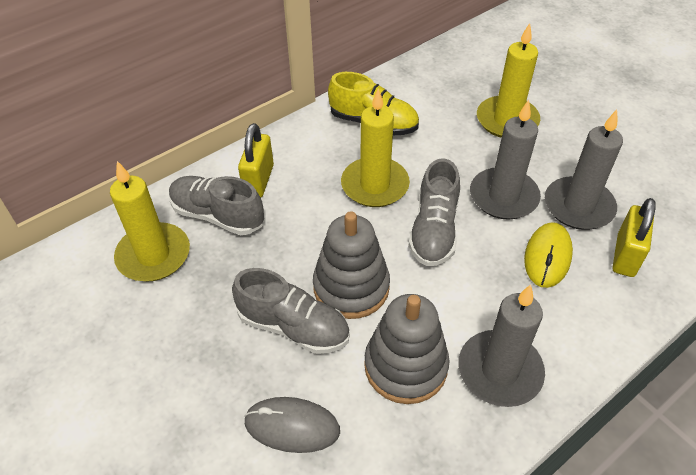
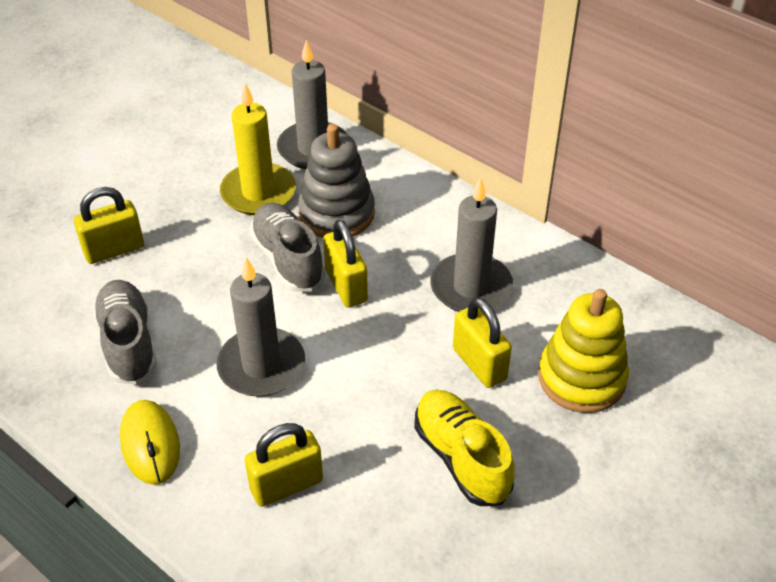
grey mouse: [244,397,340,453] = 1 -> none = 0
grey shoe: [169,176,264,235] [232,268,350,354] [409,158,460,267] = 3 -> [92,280,157,385] [249,203,325,292] = 2
grey stacking toy: [313,211,390,319] [364,294,450,404] = 2 -> [298,124,375,238] = 1
yellow candle: [110,161,190,282] [341,89,410,207] [477,23,540,138] = 3 -> [220,83,296,215] = 1
yellow padlock: [238,123,274,197] [613,198,656,277] = 2 -> [74,187,144,264] [245,423,323,507] [323,220,368,307] [453,297,512,388] = 4
yellow stacking toy: none = 0 -> [538,289,629,413] = 1

